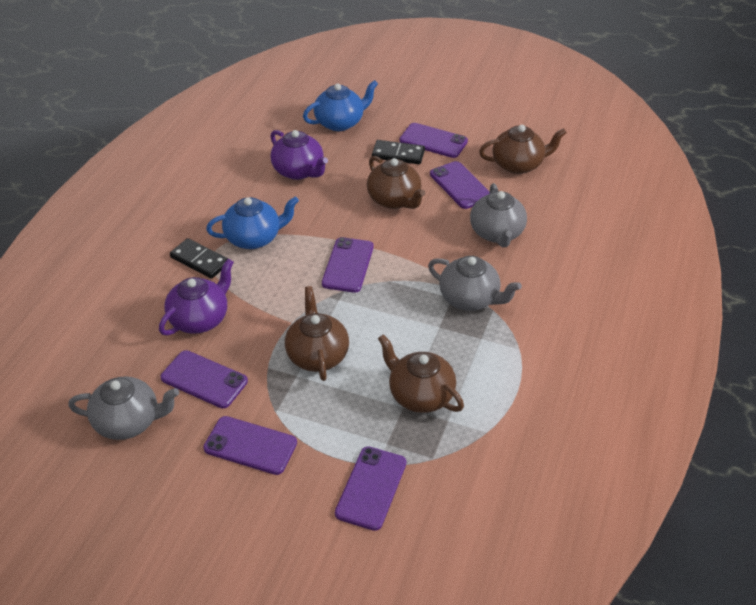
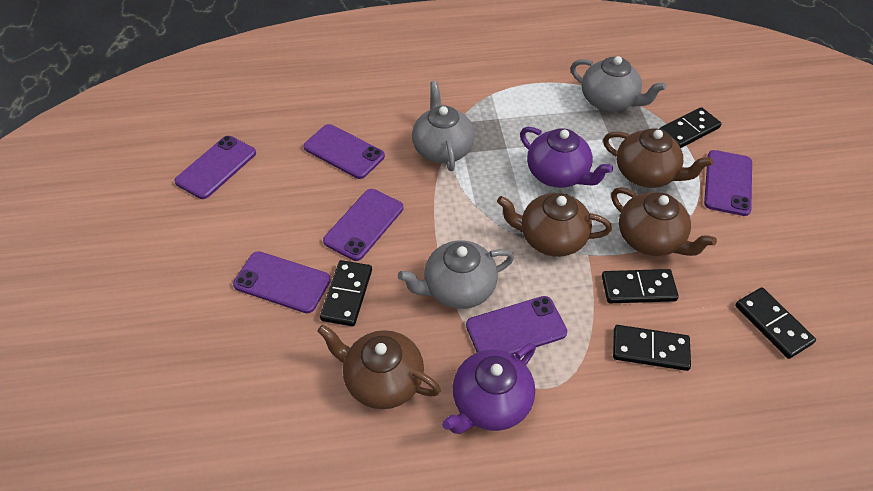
black domino: [170,238,228,279] [372,140,425,164] = 2 -> [320,260,372,326] [602,269,679,303] [613,325,691,371] [659,107,722,148] [735,287,816,359] = 5
blue teapot: [206,197,299,249] [303,80,378,131] = 2 -> none = 0

